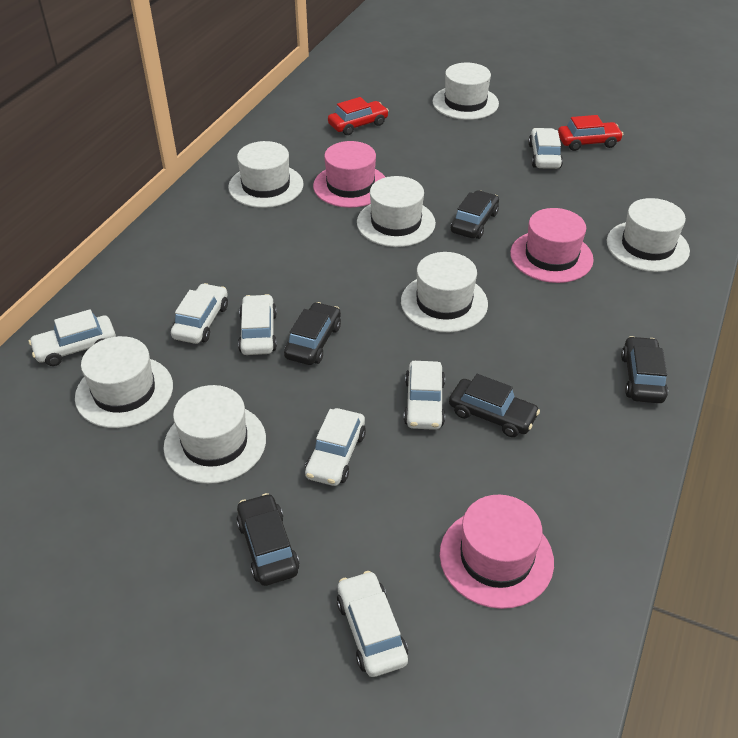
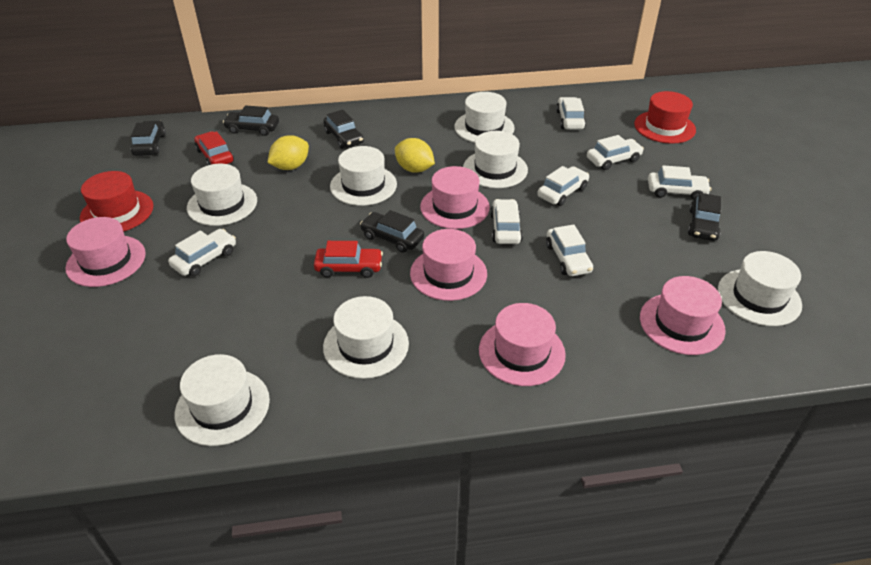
pink hat: [313,141,385,208] [440,494,554,609] [510,208,594,283] = 3 -> [65,217,146,287] [410,229,487,301] [420,166,490,229] [479,303,566,386] [640,276,726,355] = 5
red hat: none = 0 -> [80,171,153,232] [634,91,696,144] = 2
yellow lemon: none = 0 -> [267,135,309,170] [395,138,435,173] = 2

